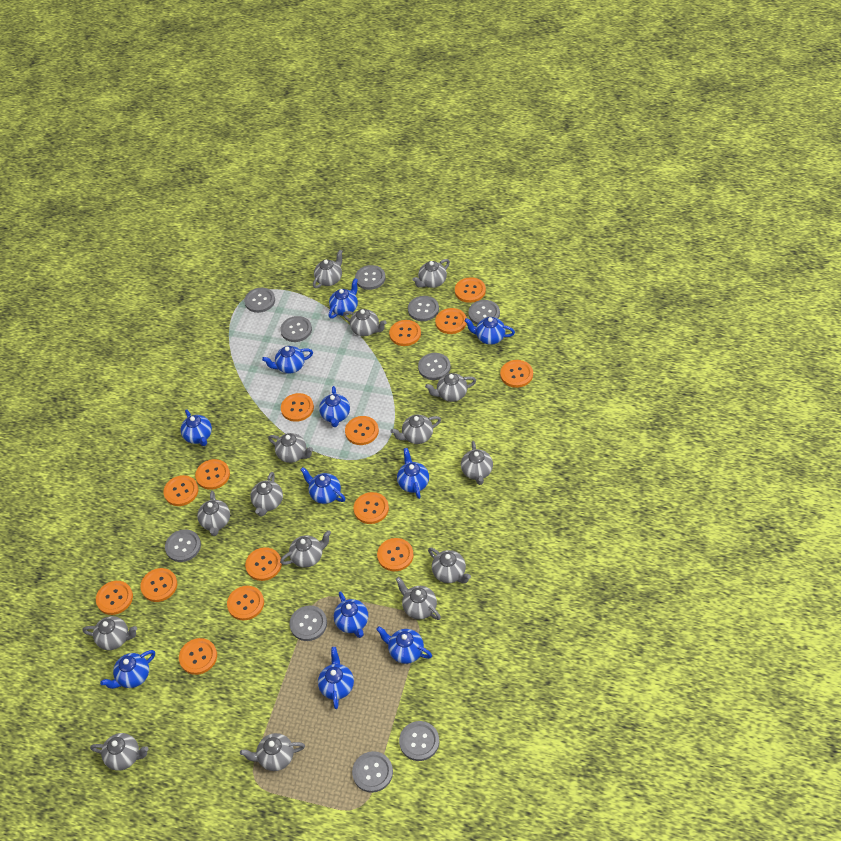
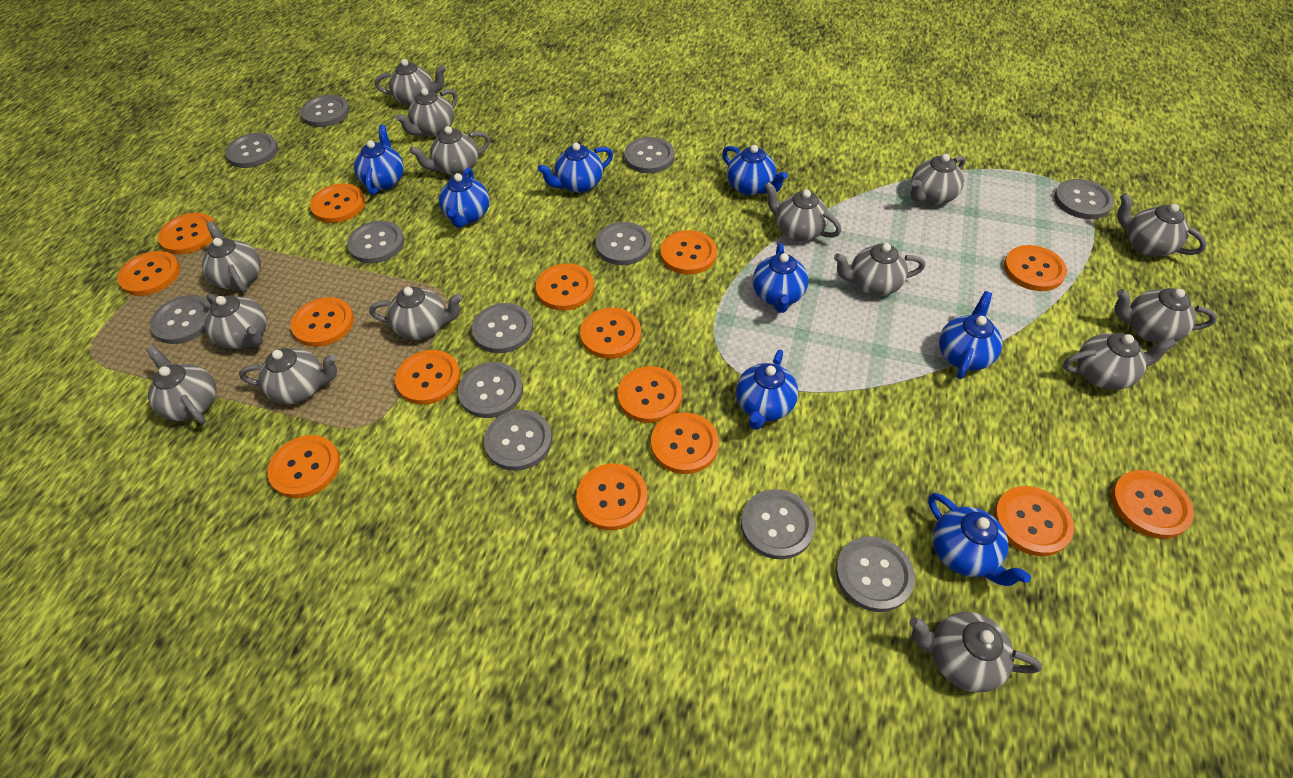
blue teapot: [100,650,155,689] [181,409,212,446] [262,346,313,374] [300,467,346,504] [318,647,354,709] [319,386,350,427] [329,278,358,319] [334,591,368,638] [376,627,432,664] [397,448,429,499] [464,317,515,345] = 11 -> [354,125,404,195] [439,167,490,228] [538,143,613,193] [722,145,788,196] [736,349,798,430] [752,243,808,313] [928,493,1031,586] [939,291,1003,379] = 8
grey button: [165,529,201,562] [244,288,275,313] [280,316,312,342] [289,605,327,641] [352,751,393,793] [355,265,386,290] [399,721,439,761] [408,296,439,321] [418,353,451,380] [468,300,500,325] = 10 -> [150,295,211,344] [225,133,278,168] [300,95,350,127] [347,221,404,263] [458,362,523,418] [472,303,533,353] [484,410,552,471] [596,222,651,265] [624,137,675,173] [741,489,815,559] [835,536,915,612] [1054,179,1114,219] = 12

